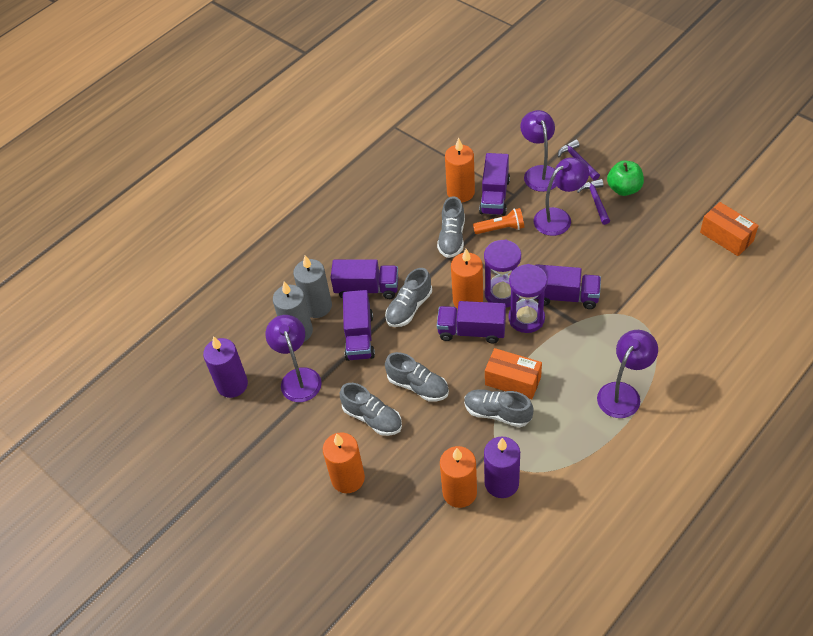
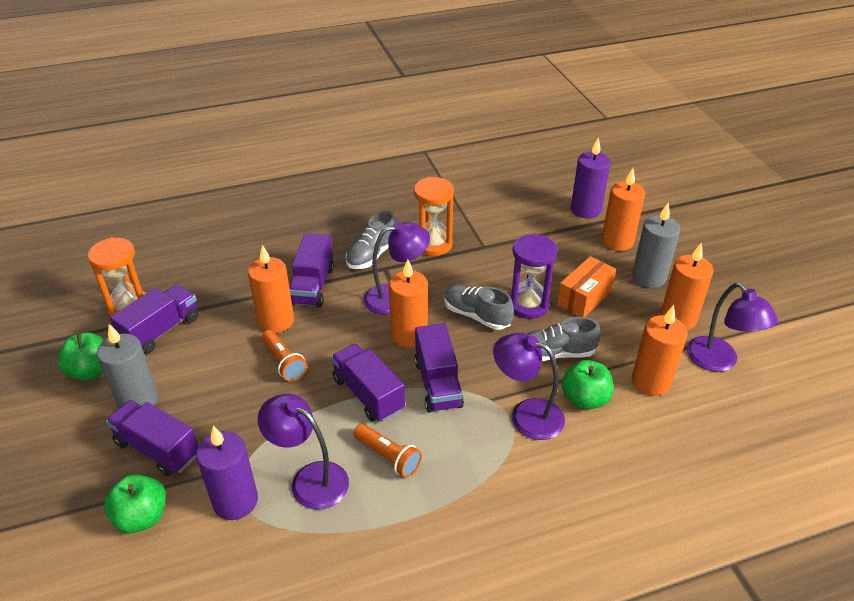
green apple: [607,161,644,196] = 1 -> [58,332,104,381] [104,474,166,533] [561,360,613,410] = 3
grey shoe: [340,383,402,436] [385,268,432,327] [385,352,449,402] [437,196,465,258] [464,389,533,427] = 5 -> [345,211,396,269] [444,285,514,330] [528,317,601,361] = 3
orange box: [485,348,542,399] [700,202,759,256] = 2 -> [557,256,616,317] = 1
orange candle: [323,432,365,493] [440,446,477,508] [445,138,475,202] [451,249,483,309] = 4 -> [248,245,294,333] [389,259,428,348] [602,168,645,251] [632,305,687,396] [660,243,713,330] = 5
orange flashlight: [473,208,524,234] = 1 -> [262,330,307,381] [354,424,422,478] = 2
orange hourglass: none = 0 -> [88,237,146,317] [414,177,454,256] = 2
purple hammer: [558,139,600,180] [577,179,610,225] = 2 -> none = 0
purple hourglass: [484,239,521,307] [509,264,547,333] = 2 -> [509,234,557,319] = 1

